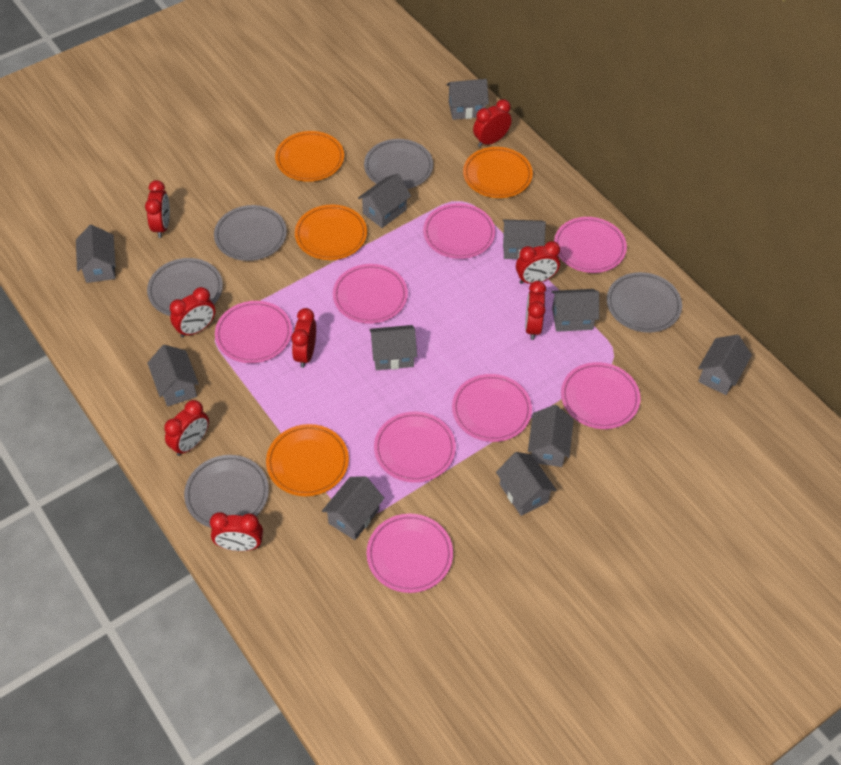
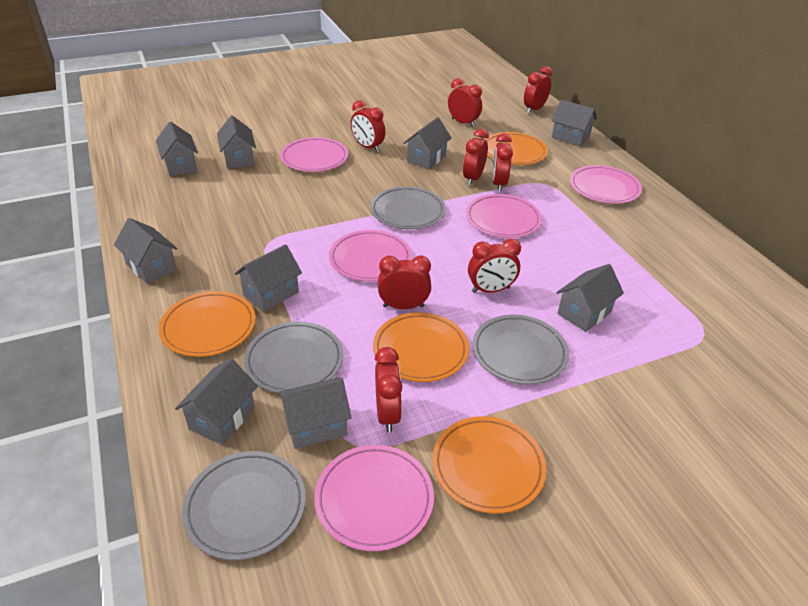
grey house: [76,225,116,283] [147,345,199,407] [322,476,384,540] [358,174,411,228] [369,325,417,370] [447,79,489,120] [496,452,556,516] [503,219,546,259] [528,405,574,467] [552,289,599,332] [698,335,752,395] = 11 -> [114,218,178,284] [156,122,198,176] [175,358,258,445] [217,115,256,169] [235,244,302,312] [278,378,352,449] [403,117,452,169] [552,99,597,146] [556,264,624,332] = 9
grey plate: [147,258,223,316] [184,455,269,528] [214,205,287,261] [364,139,433,189] [607,272,682,333] = 5 -> [182,451,306,560] [244,322,343,393] [370,186,446,229] [472,315,569,384] = 4
pink plate: [215,301,292,363] [333,264,408,324] [366,514,453,593] [374,412,456,483] [423,203,495,259] [452,374,532,442] [554,217,627,273] [561,362,641,429] = 8 -> [280,137,348,172] [314,445,434,551] [329,230,412,281] [466,194,542,238] [570,165,642,204] = 5

